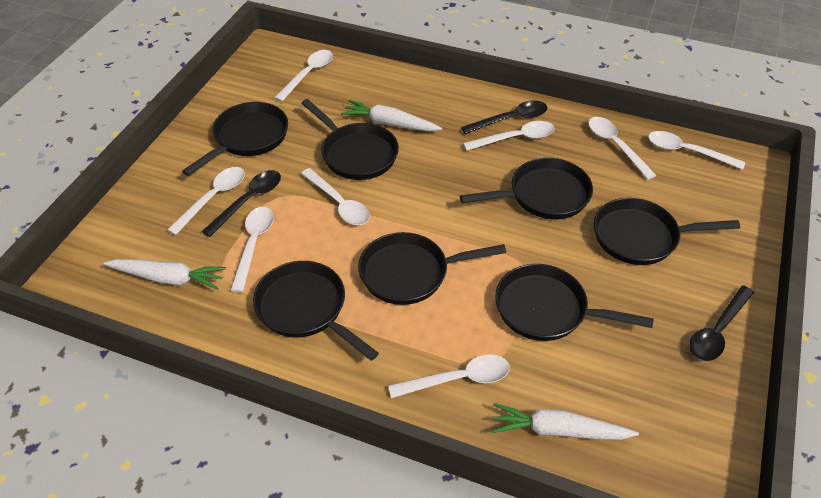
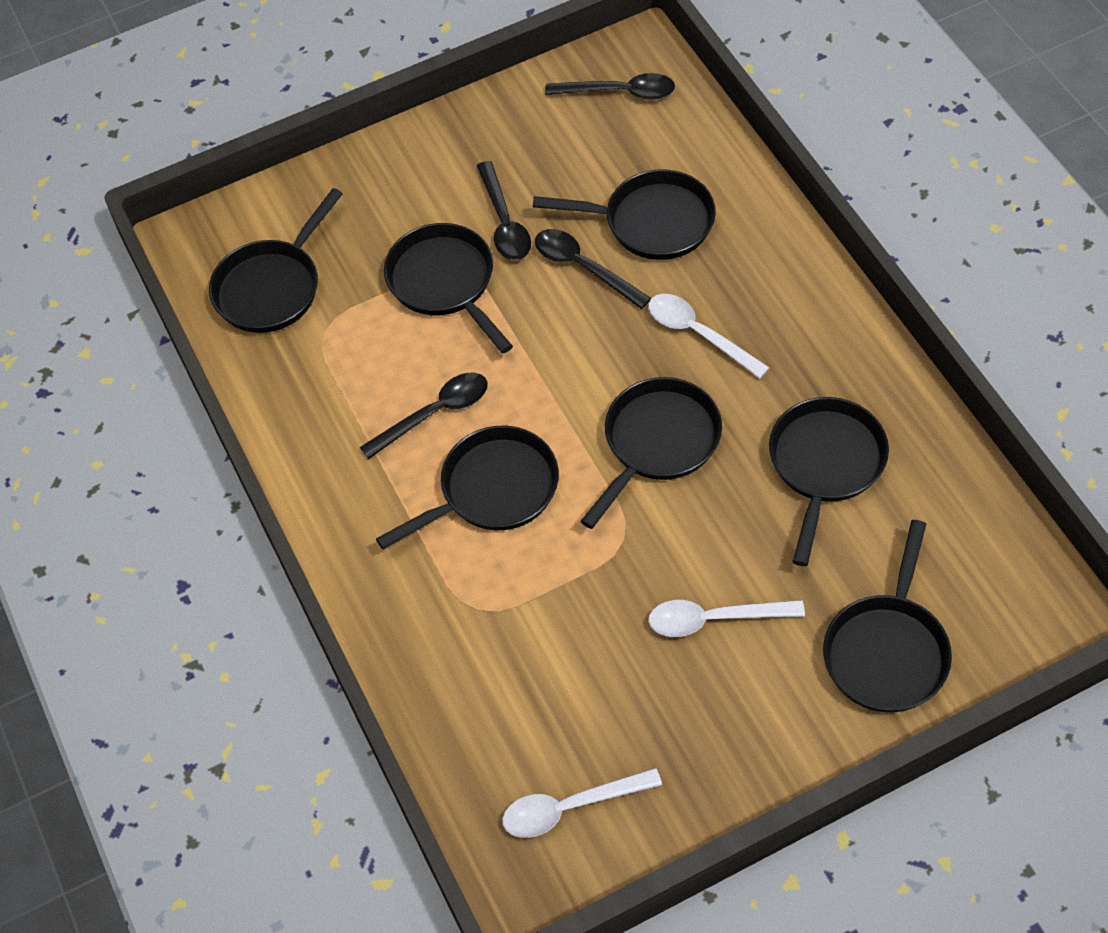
black spoon: [201,170,281,237] [461,100,548,134] [689,285,754,361] = 3 -> [360,373,488,459] [477,161,531,260] [535,229,651,309] [545,73,675,100] = 4
white carrot: [103,259,226,290] [341,100,442,132] [492,403,639,440] = 3 -> none = 0
white spoon: [167,167,245,235] [230,207,274,292] [274,50,333,102] [301,168,370,225] [388,354,510,398] [463,121,555,151] [588,117,657,180] [648,131,745,170] = 8 -> [502,768,662,838] [648,294,770,379] [648,600,805,637] = 3

